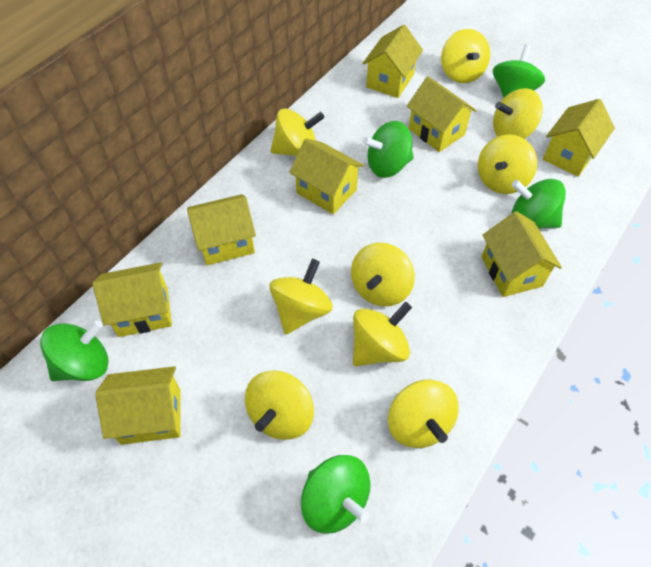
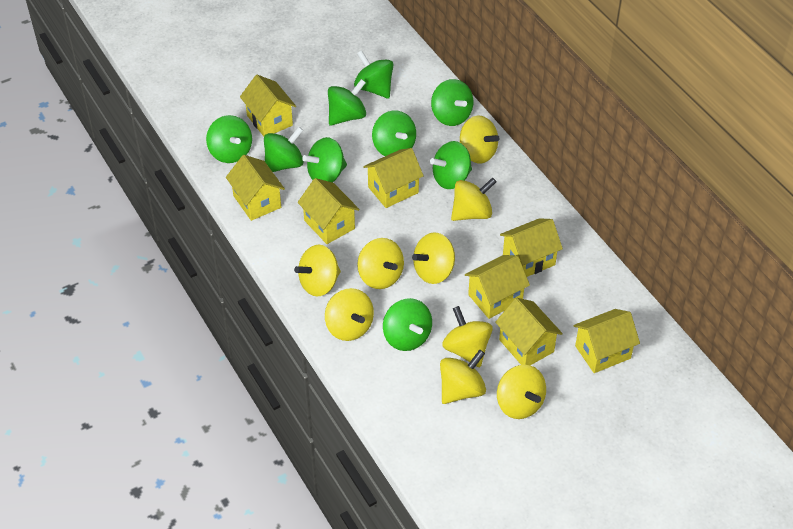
green spinning top: [40,320,109,381] [301,455,371,534] [363,121,414,178] [493,44,545,97] [511,179,566,229] = 5 -> [206,115,252,163] [264,127,303,172] [302,137,347,183] [328,79,366,126] [354,50,393,99] [372,110,416,156] [383,298,432,351] [430,141,472,189] [431,79,473,126] = 9

